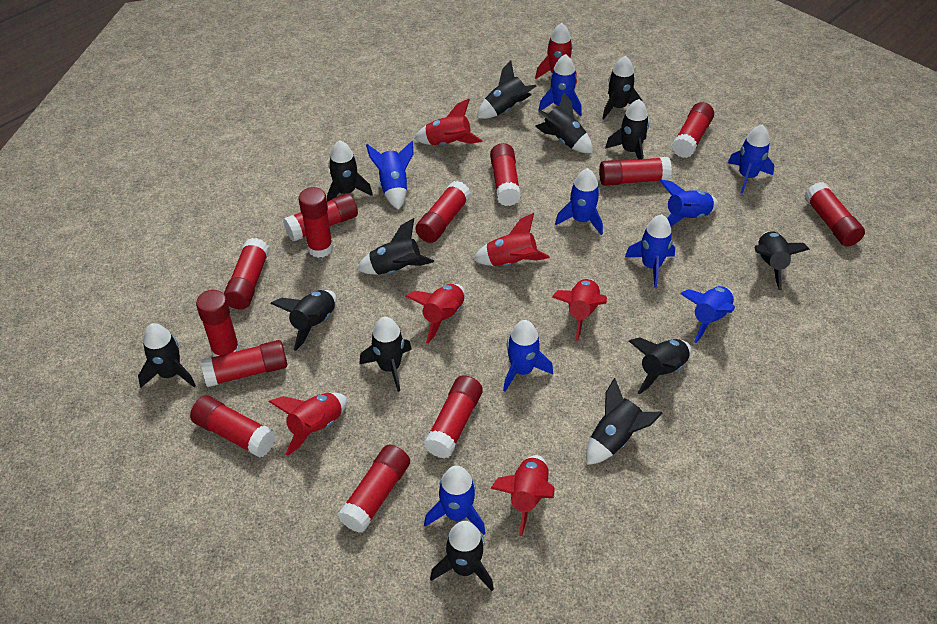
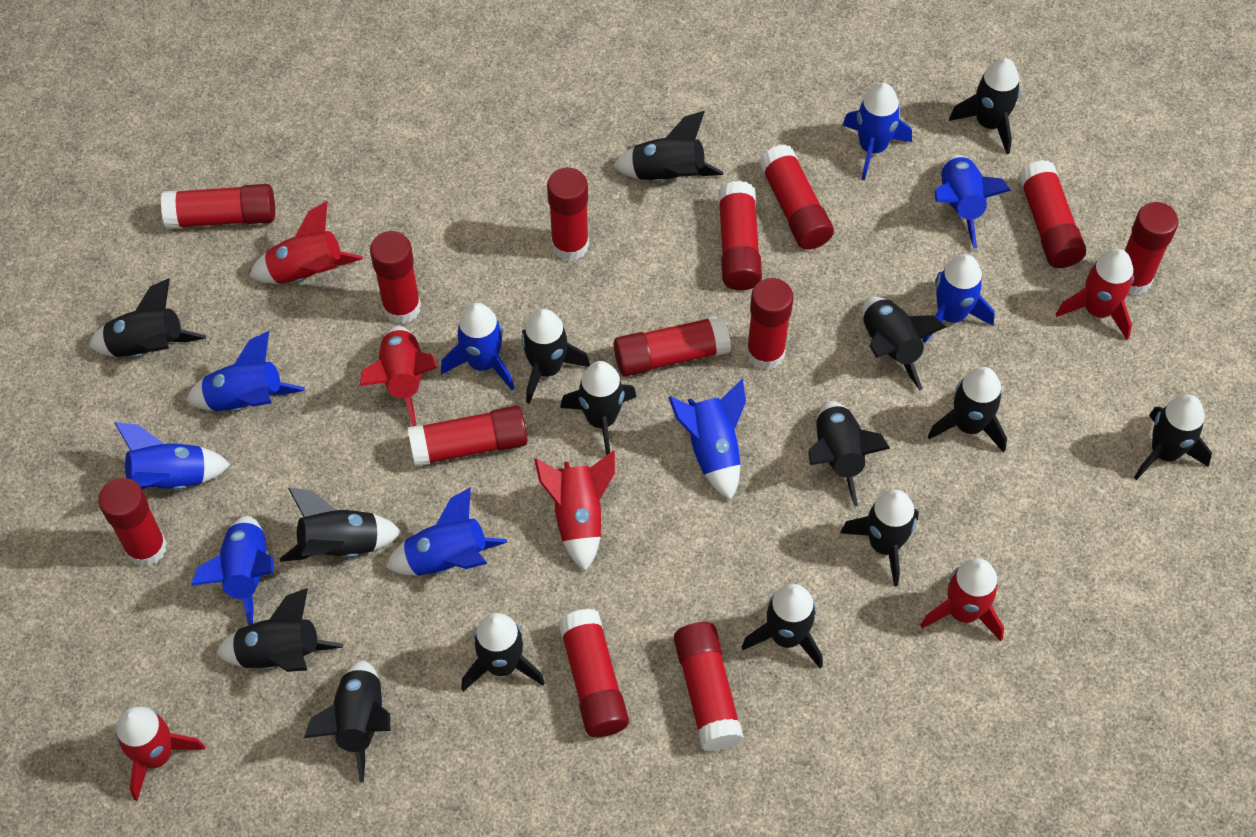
black rocket: [138,323,196,387] [271,290,337,351] [327,140,373,202] [357,218,434,275] [359,317,412,392] [430,521,494,591] [477,61,537,119] [535,92,593,153] [586,378,663,465] [602,56,643,119] [605,99,649,159] [629,338,691,394] [755,231,810,290] = 13 -> [89,278,206,357] [216,588,343,672] [280,487,402,562] [304,660,390,783] [461,613,545,692] [521,309,590,404] [560,361,637,455] [613,111,724,182] [742,584,823,669] [808,401,890,507] [840,489,919,587] [862,296,947,391] [928,367,1007,453] [949,58,1021,154] [1134,395,1212,480] = 15
red rocket: [269,393,347,456] [405,284,465,344] [414,99,483,145] [473,213,550,266] [490,455,555,536] [535,23,577,85] [552,279,607,341] = 7 -> [116,706,205,801] [249,201,363,284] [360,326,438,426] [534,450,615,571] [921,559,1004,642] [1056,249,1134,340] = 6

